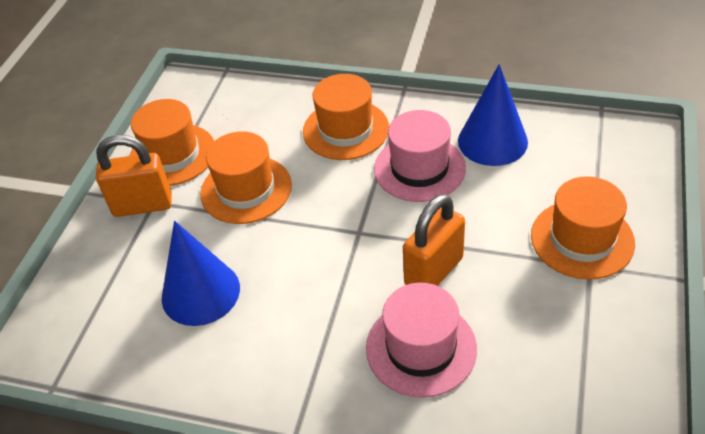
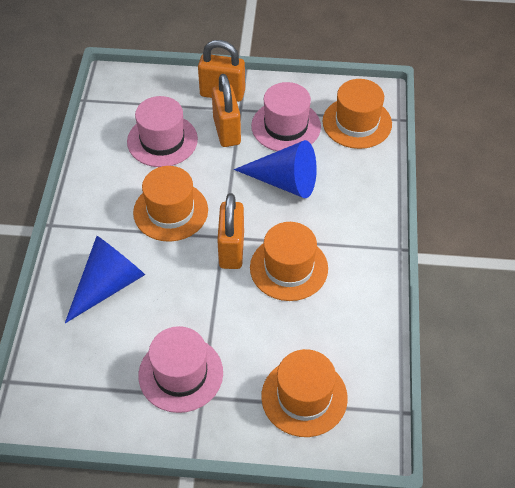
orange padlock: [96,135,172,217] [403,194,465,286] = 2 -> [198,40,245,102] [212,74,241,147] [217,193,244,269] = 3
pink hat: [366,283,477,398] [374,110,466,202] = 2 -> [127,96,198,167] [138,326,223,413] [251,82,321,151] = 3

